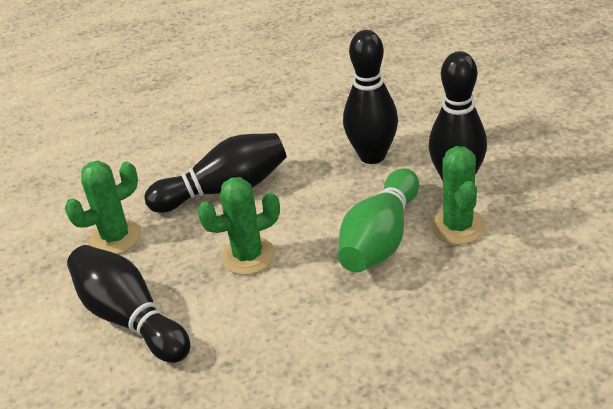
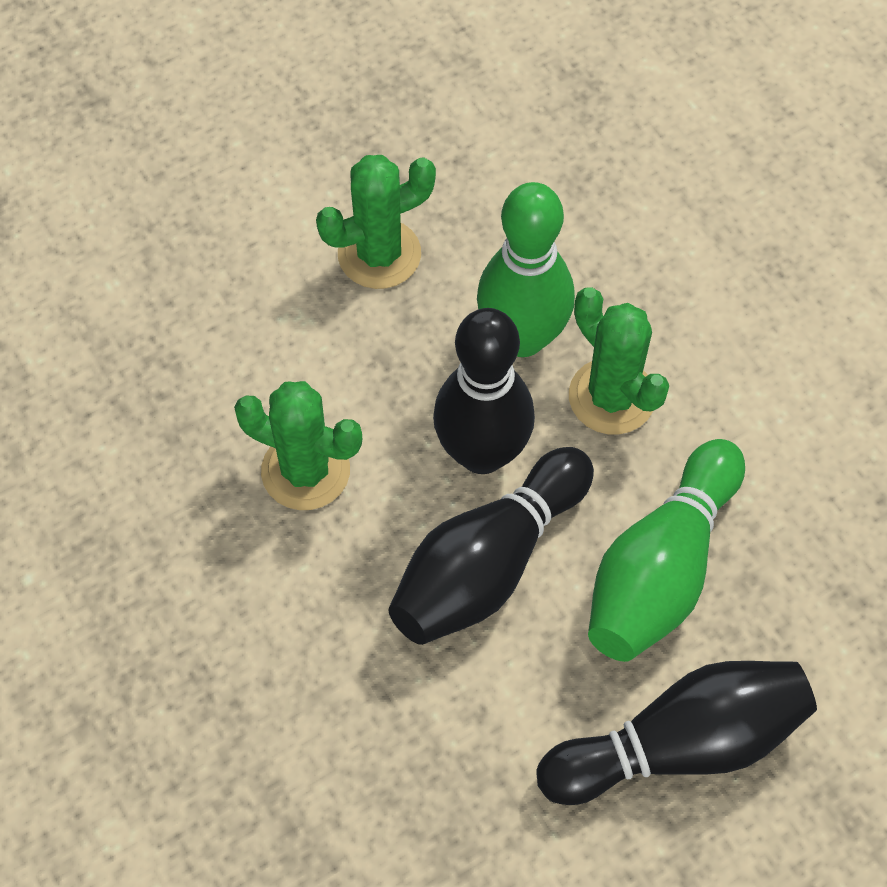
black bowling pin: [67,245,190,363] [144,133,287,213] [343,30,398,164] [428,51,487,181] = 4 -> [389,447,594,645] [433,308,535,474] [537,661,817,805] = 3
green bowling pin: [338,168,419,273] = 1 -> [477,182,575,357] [588,439,745,662] = 2

